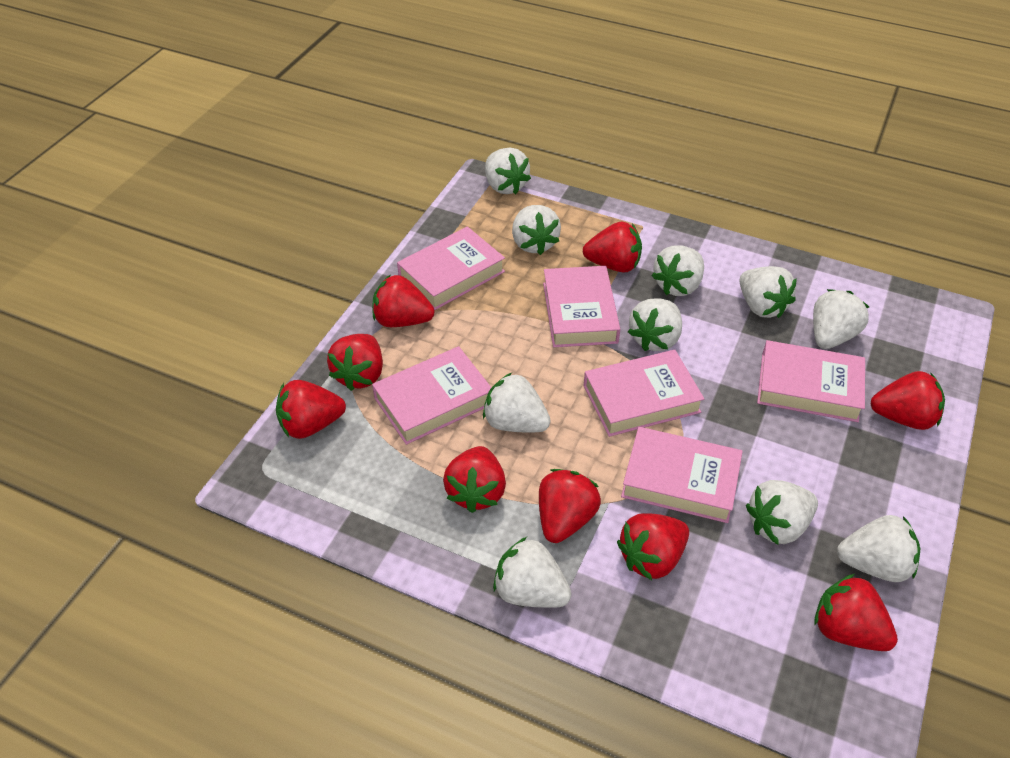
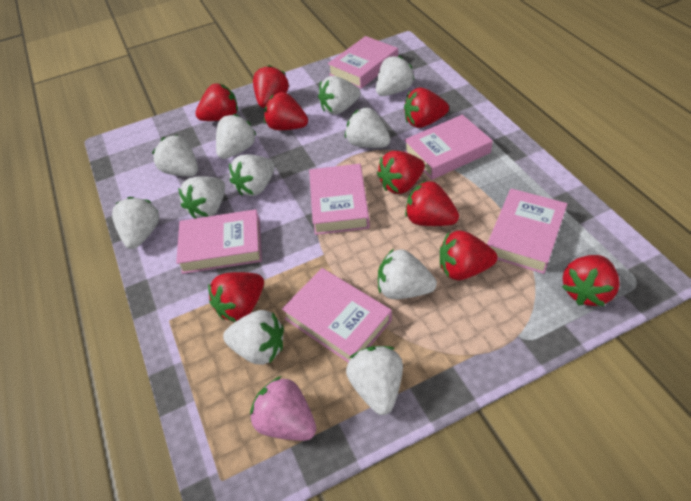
pink strawberry: none = 0 -> [250,376,316,441] = 1
white strawberry: [483,373,551,433] [485,148,531,194] [493,537,572,608] [512,205,561,255] [628,298,682,351] [652,245,704,296] [739,266,797,318] [746,480,818,545] [813,289,869,349] [837,515,920,582] = 10 -> [112,197,159,249] [152,135,198,176] [178,176,225,219] [216,114,257,159] [223,310,284,365] [229,155,275,196] [318,76,361,115] [345,107,391,148] [346,346,403,415] [376,56,415,96] [378,249,437,299] = 11

